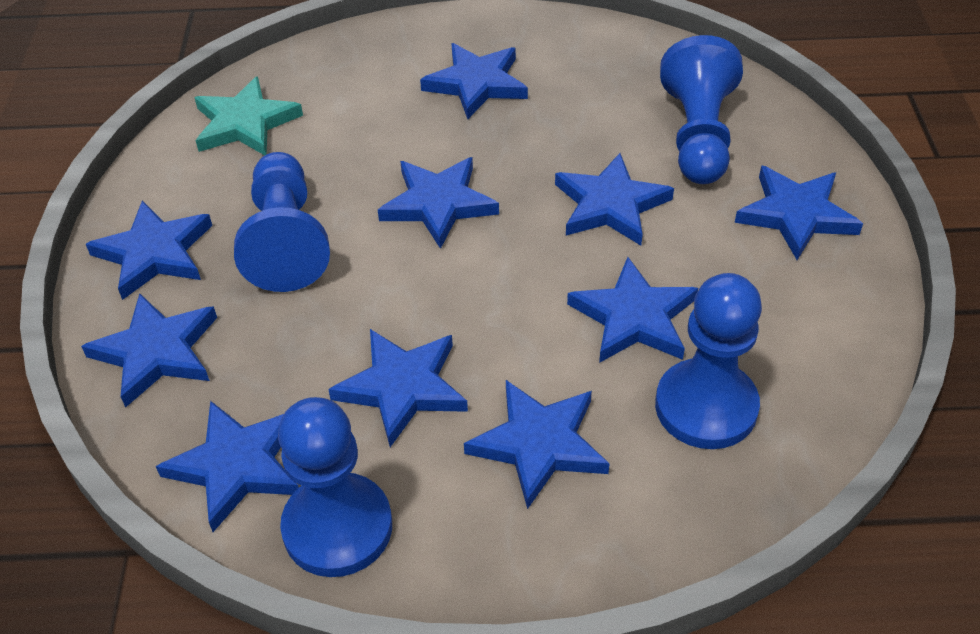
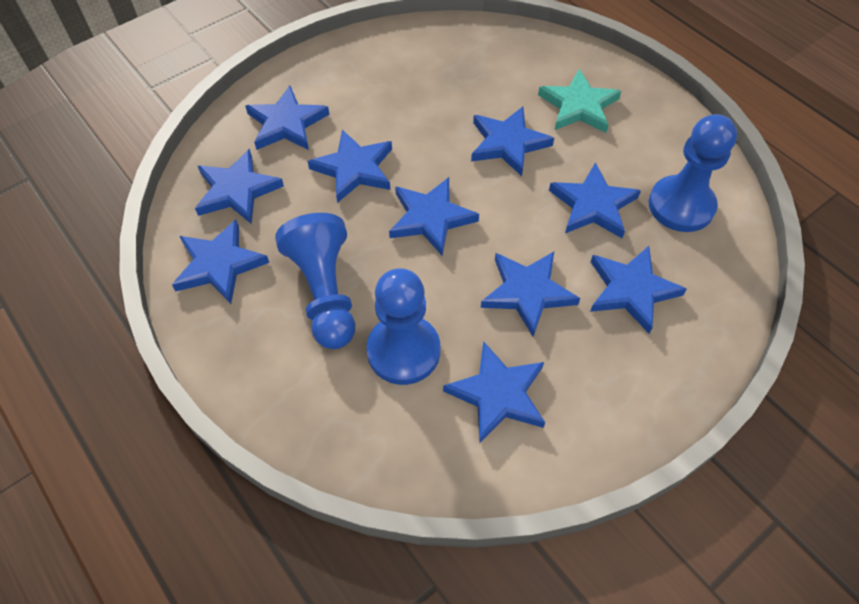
blue pawn: [234,152,330,292] [278,397,392,577] [655,273,762,449] [660,35,743,184] = 4 -> [275,213,355,349] [366,268,440,385] [649,114,737,232] = 3

